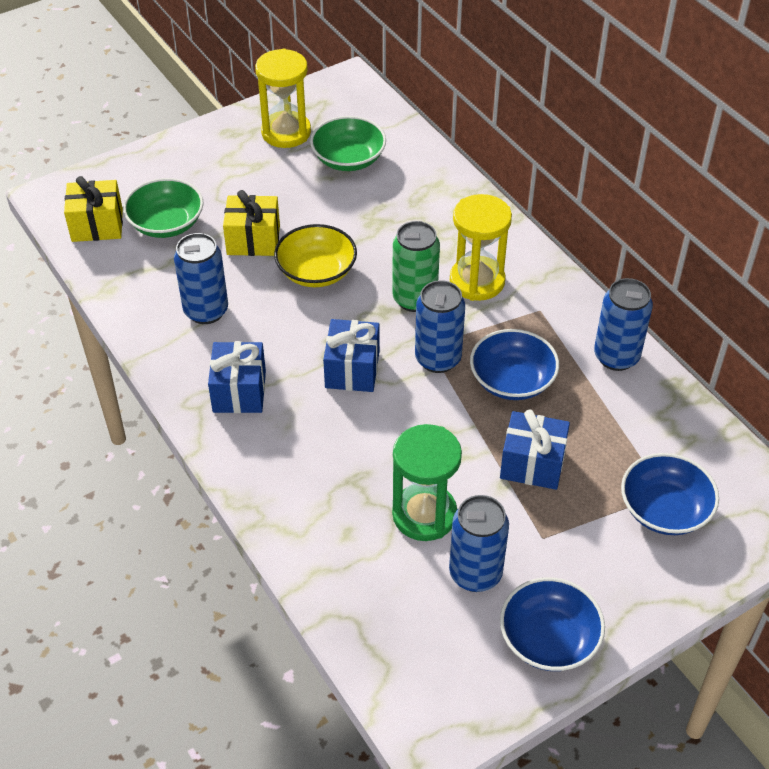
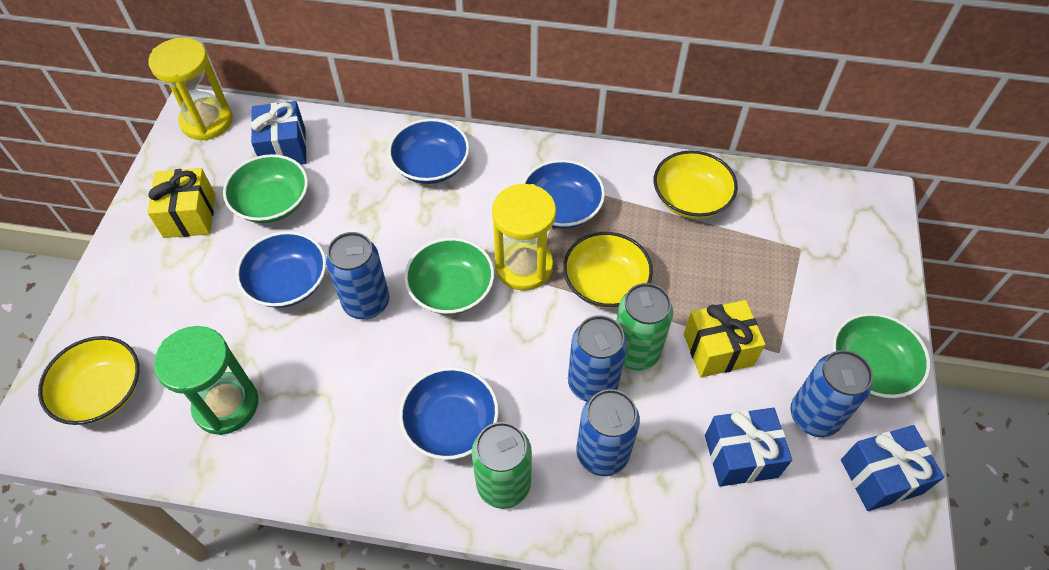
blue bowl: [470,329,559,400] [500,577,605,671] [621,453,719,535] = 3 -> [236,231,326,308] [388,119,470,184] [399,367,499,460] [522,160,605,229] = 4
green bowl: [123,178,204,238] [310,116,386,171] = 2 -> [223,154,308,223] [404,238,494,315] [832,313,931,398] = 3
green can: [392,221,440,312] = 1 -> [472,422,532,509] [616,283,673,371] = 2
yellow bowl: [274,224,357,287] = 1 -> [38,336,139,425] [563,232,653,308] [654,150,738,219] = 3

